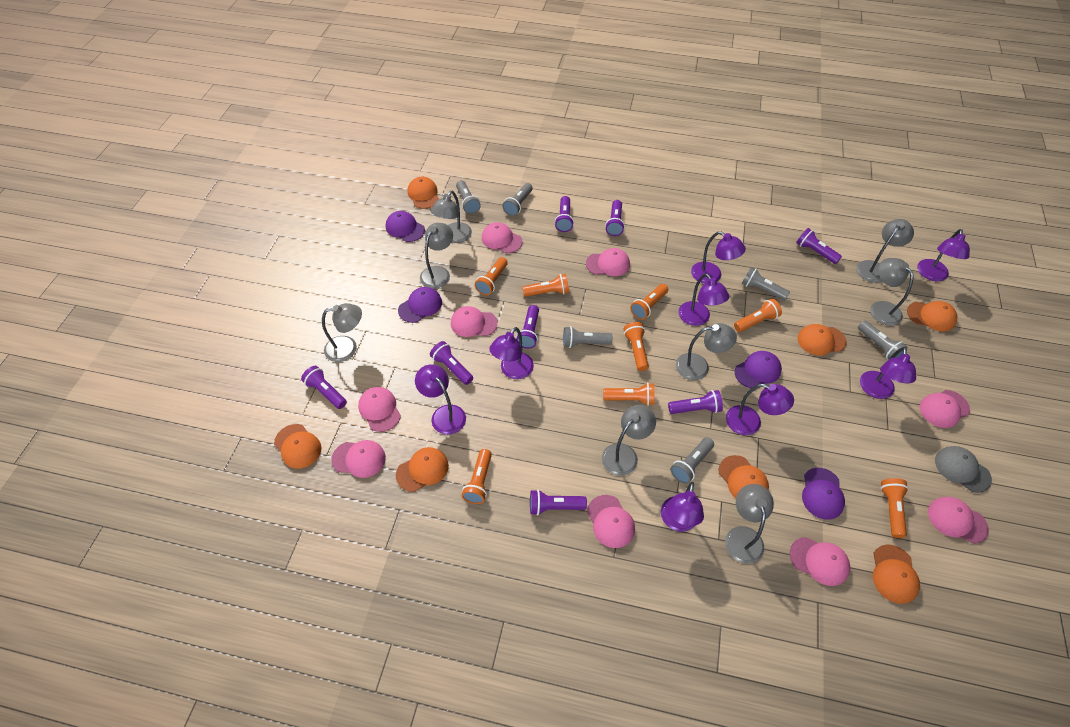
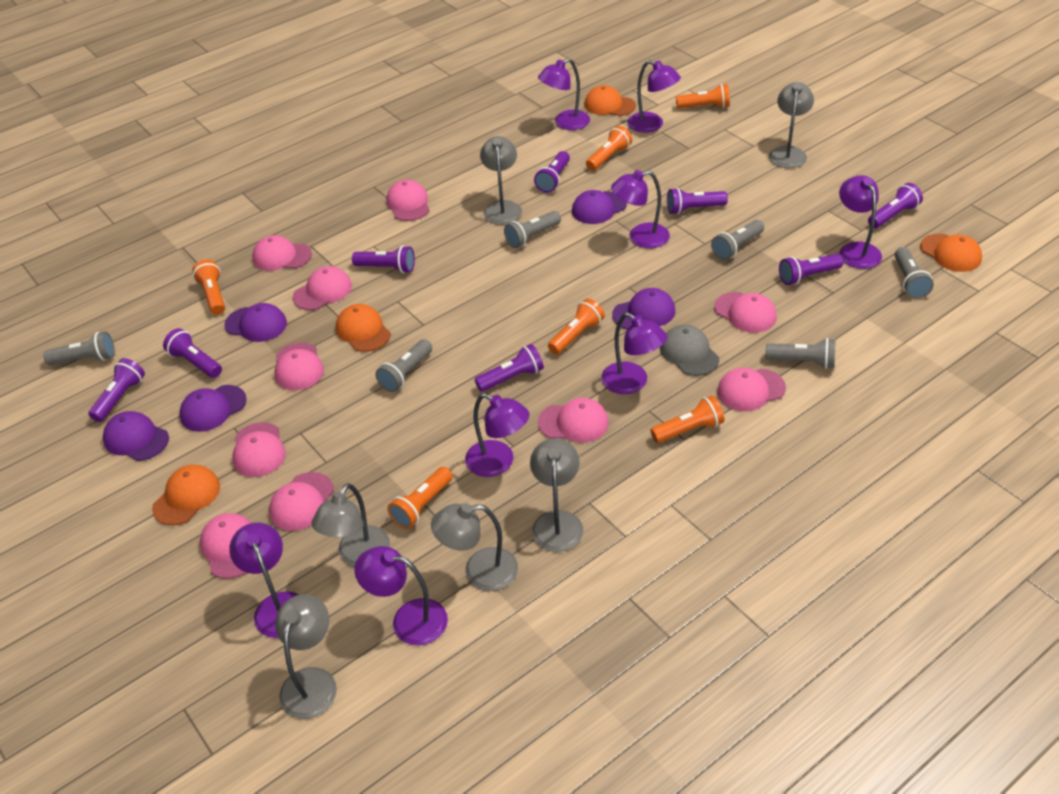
grey lamp: [322,303,362,362] [420,223,453,289] [431,191,472,243] [602,405,656,476] [676,323,737,380] [725,484,774,564] [856,219,914,283] [870,258,913,326] = 8 -> [275,594,337,719] [312,483,390,567] [431,503,518,591] [480,136,522,225] [530,438,583,552] [769,82,814,168] = 6
orange cap: [274,424,321,469] [396,447,449,492] [407,177,439,209] [719,455,769,498] [797,324,847,356] [873,545,920,604] [907,301,957,332] = 7 -> [152,465,220,525] [336,304,391,352] [584,85,636,116] [920,234,982,272] = 4
orange flashlight: [462,449,492,504] [475,257,508,295] [522,274,569,297] [603,383,655,406] [623,322,649,371] [631,284,668,320] [734,299,782,332] [880,478,909,538] = 8 -> [192,260,225,315] [387,467,453,529] [548,299,605,354] [586,126,632,171] [651,395,724,443] [676,84,730,109] = 6
pink cap: [331,440,386,478] [358,387,401,432] [451,306,498,337] [482,222,523,253] [586,248,630,276] [587,495,635,548] [790,537,850,586] [920,390,970,428] [928,497,989,544] = 9 -> [200,513,251,579] [232,422,286,477] [252,235,312,271] [269,472,334,531] [274,343,324,390] [293,266,352,310] [386,180,430,221] [538,398,609,443] [714,292,777,333] [717,368,786,411] = 10
purple cap: [386,211,425,242] [398,287,442,323] [735,351,782,388] [802,468,845,520] = 4 -> [103,411,169,461] [179,385,247,432] [224,303,287,342] [572,190,627,224] [612,288,675,329] = 5

